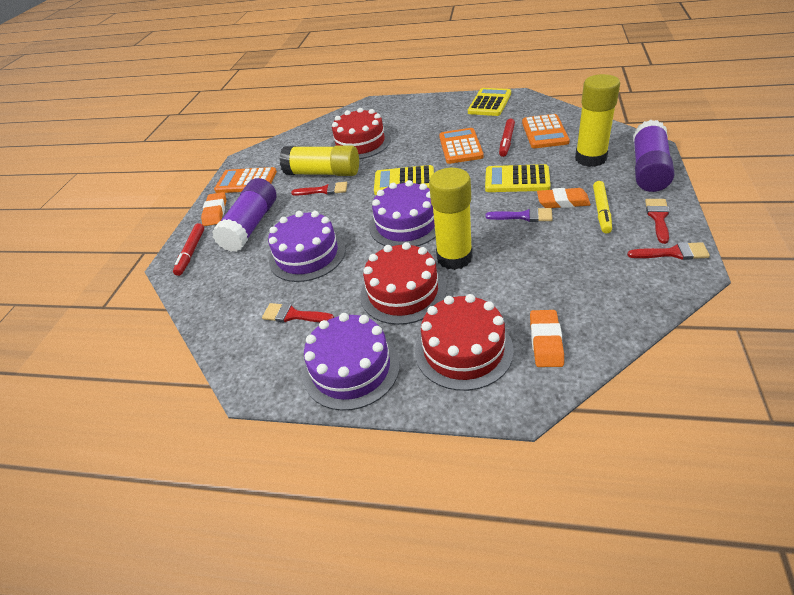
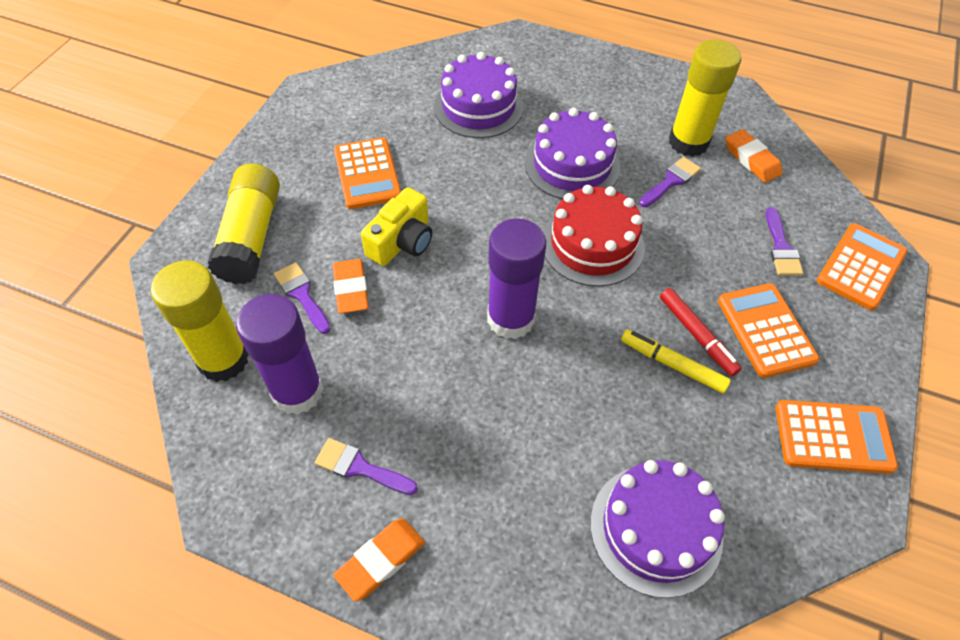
orange calculator: [214,167,277,193] [439,128,484,164] [522,114,570,148] = 3 -> [334,137,401,209] [718,283,819,378] [775,400,898,474] [817,223,907,310] = 4
purple brush: [485,207,553,222] = 1 -> [274,262,331,334] [315,438,418,495] [639,157,701,207] [766,207,803,276] = 4
red brush: [262,303,334,322] [291,182,347,196] [627,242,710,260] [645,199,670,244] = 4 -> none = 0
red cake: [331,108,391,159] [360,242,447,325] [415,294,514,391] = 3 -> [543,185,645,287] = 1
red marker: [173,223,204,276] [499,119,515,157] = 2 -> [660,288,742,376] = 1
yellow calculator: [374,165,434,195] [468,88,511,116] [485,164,551,192] = 3 -> none = 0
yellow camera: none = 0 -> [361,187,432,266] = 1

